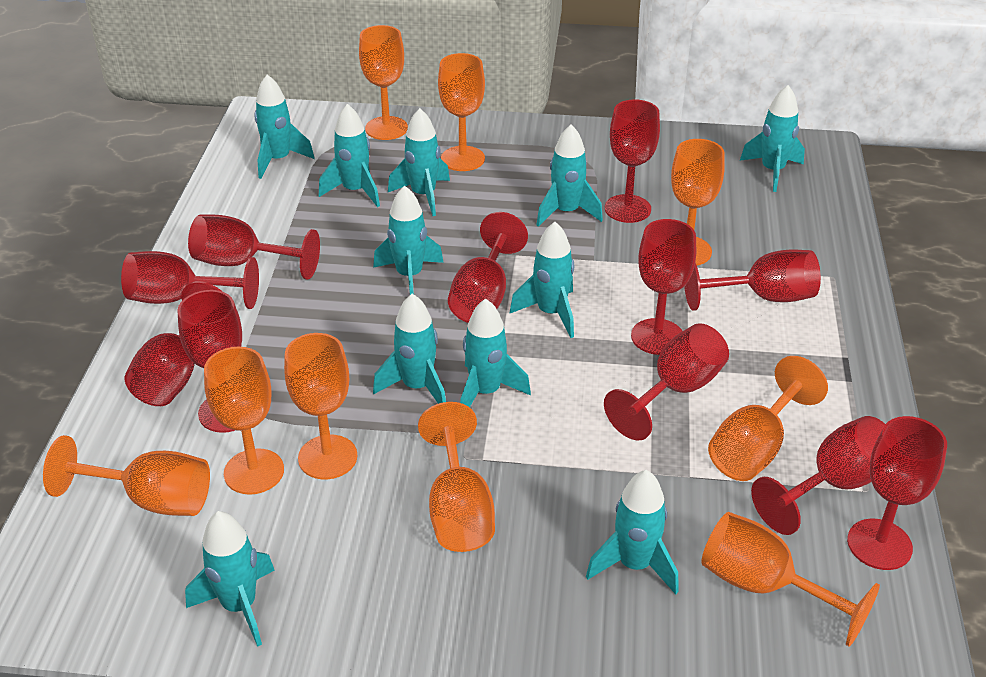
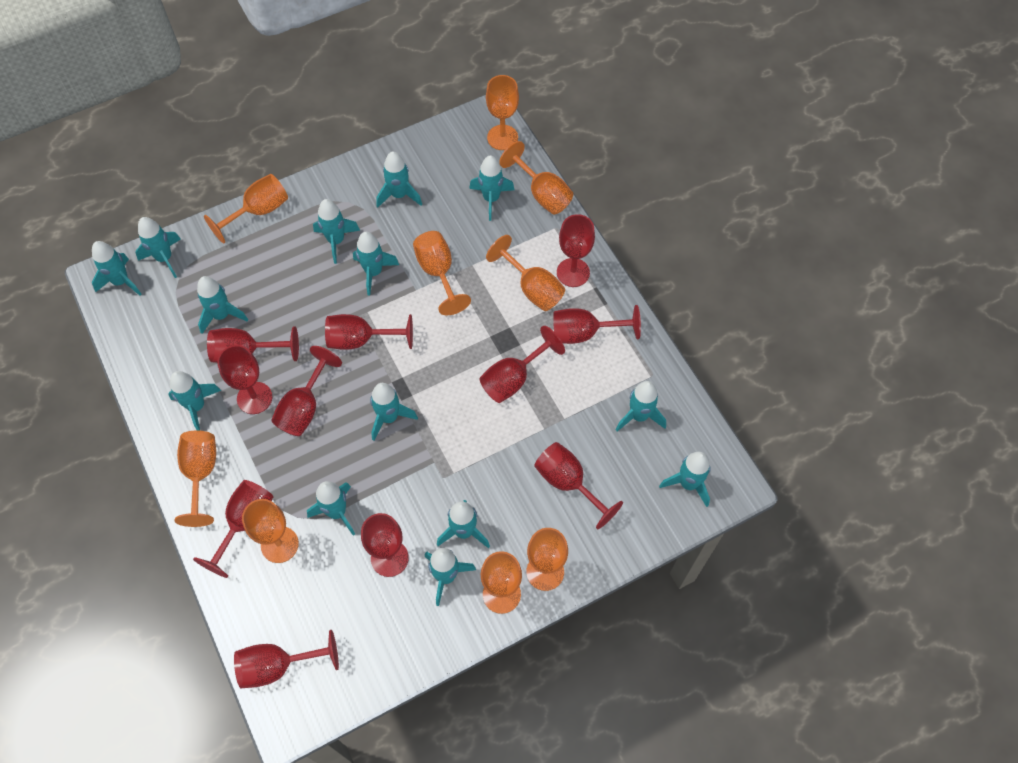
turquoise rocket: [185,511,274,647] [254,74,315,179] [319,104,380,207] [373,185,444,295] [373,294,446,404] [388,108,450,216] [460,298,531,407] [510,222,574,338] [537,125,603,227] [586,470,679,595] [740,85,805,192] = 11 -> [92,241,142,296] [135,217,181,278] [168,371,221,431] [197,276,248,334] [307,481,355,535] [313,199,360,264] [353,232,399,296] [370,383,418,441] [377,152,422,207] [425,548,476,606] [437,500,490,548] [469,155,515,221] [616,381,666,432] [659,452,711,507] = 14

